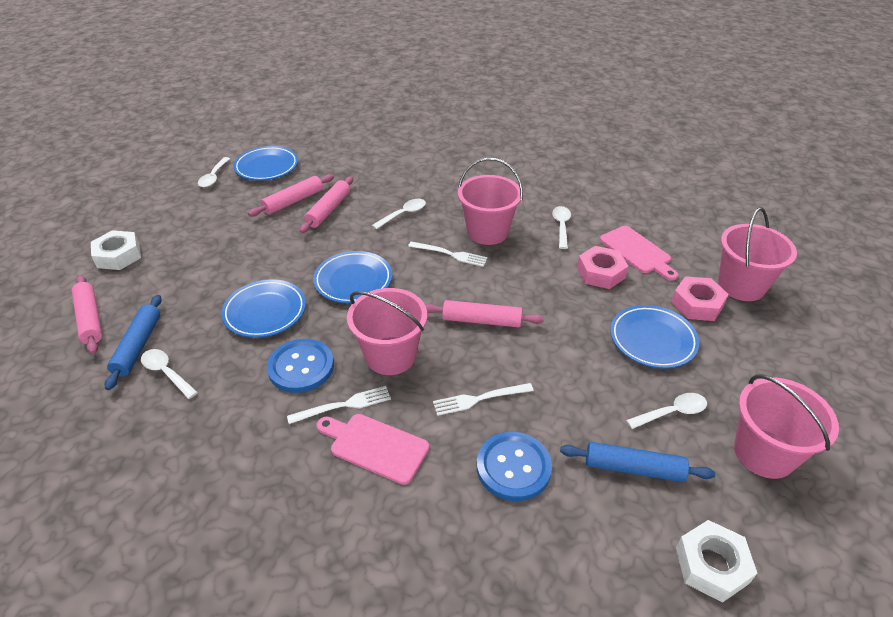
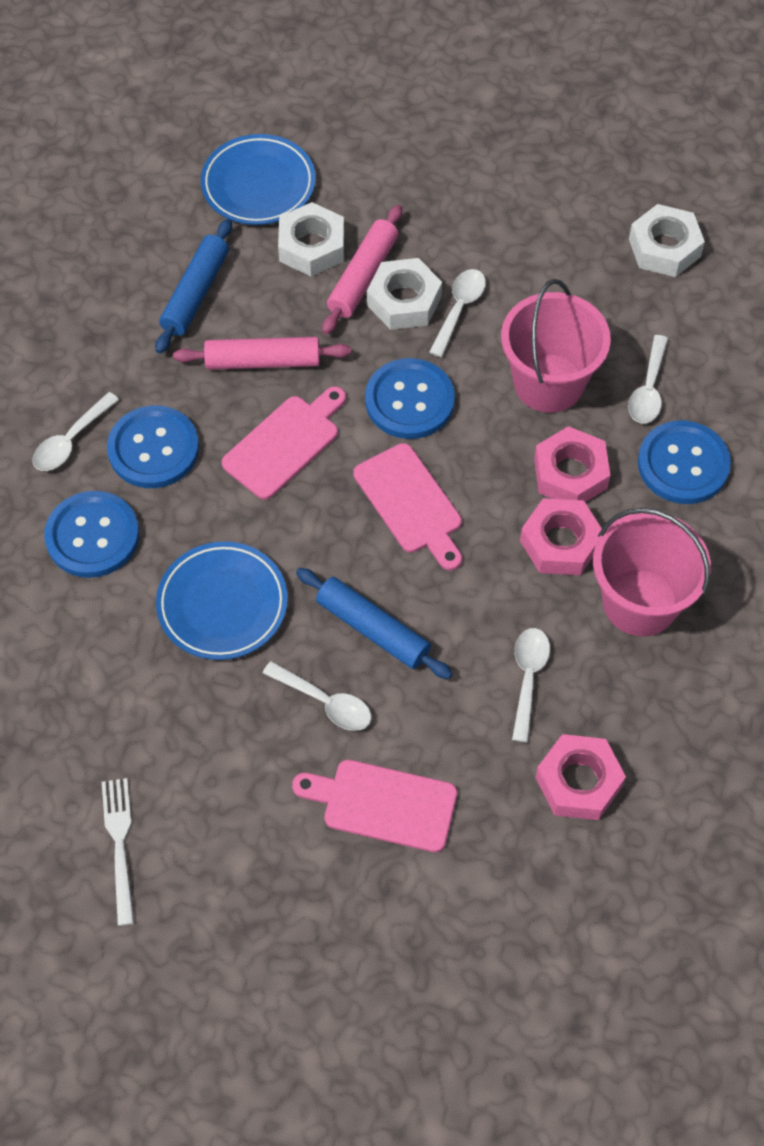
blue button: [267,339,334,393] [477,432,552,501] = 2 -> [44,491,139,578] [107,406,199,488] [365,358,455,439] [638,421,731,504] = 4
blue plate: [221,279,306,338] [233,146,298,181] [313,251,392,304] [610,305,699,369] = 4 -> [156,541,288,660] [201,134,316,225] = 2
pink bucket: [347,288,427,375] [458,158,523,245] [718,207,797,301] [734,374,839,479] = 4 -> [501,279,611,413] [593,508,711,637] = 2
pink cutting board: [317,414,429,485] [600,226,678,281] = 2 -> [222,386,346,500] [292,760,457,852] [353,443,462,570] = 3
pink nut: [577,246,629,289] [671,276,729,321] = 2 -> [520,498,602,575] [534,426,610,502] [535,734,626,820] = 3
pink rolling pin: [72,275,102,354] [248,174,334,216] [300,176,353,233] [425,300,544,328] = 4 -> [173,337,351,370] [322,205,402,334] = 2
white fork: [287,386,391,424] [408,242,488,267] [433,383,534,416] = 3 -> [102,778,134,926] = 1
white nut: [91,230,141,270] [676,520,757,603] = 2 -> [278,202,344,276] [367,258,442,330] [629,204,705,277] = 3

